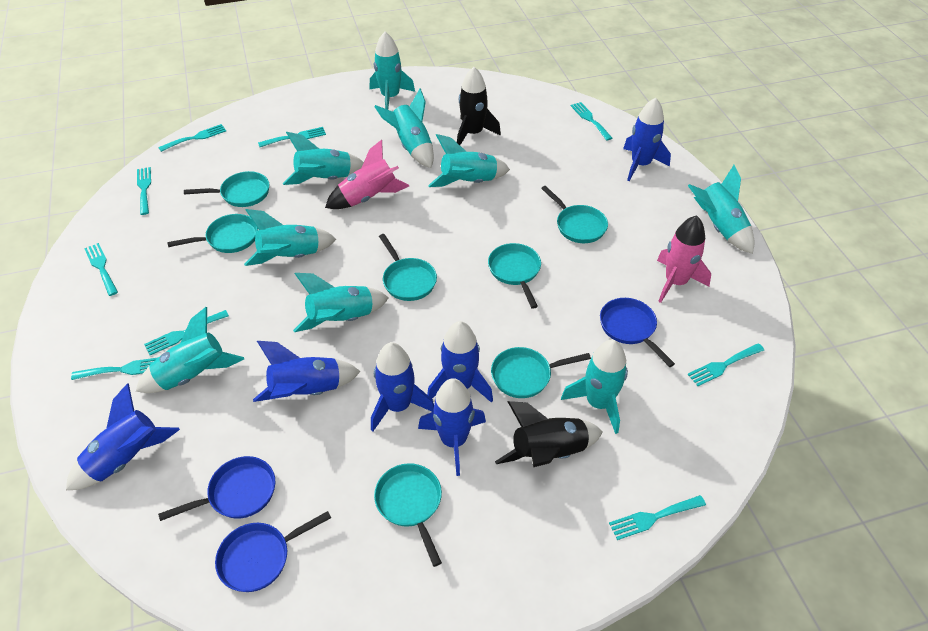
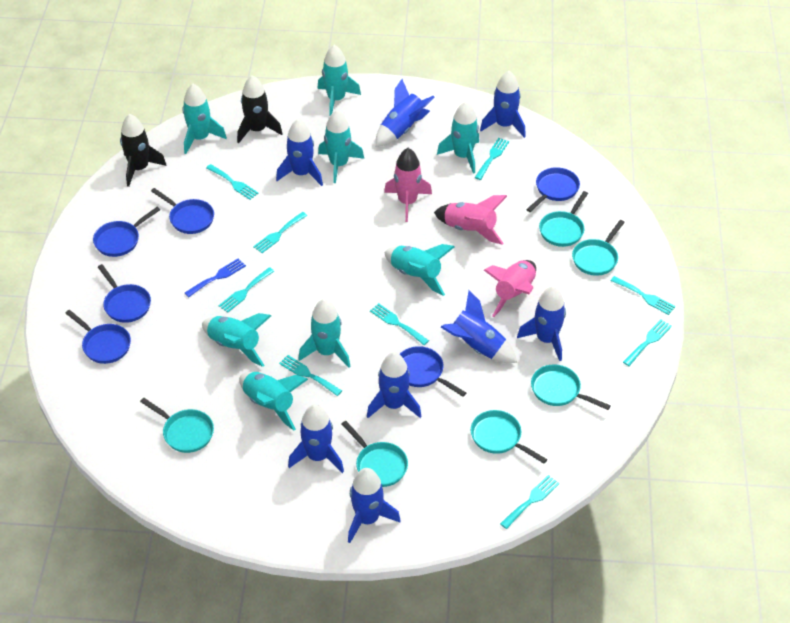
blue fork: none = 0 -> [185,259,246,297] = 1
blue pan: [158,456,275,521] [215,511,331,592] [600,298,675,367] = 3 -> [65,310,131,364] [93,207,160,257] [98,264,151,323] [151,188,214,234] [400,346,466,397] [526,167,580,212] = 6
blue rocket: [66,383,180,490] [253,341,361,402] [371,342,434,432] [418,378,486,476] [427,321,493,403] [623,98,671,181] = 6 -> [276,119,323,186] [288,404,344,473] [348,468,401,543] [367,352,422,418] [375,79,434,147] [441,290,517,363] [480,71,526,138] [517,286,566,361] = 8
pink rocket: [325,140,409,209] [657,215,711,303] = 2 -> [384,148,432,222] [434,195,507,245] [484,260,536,317] = 3
turquoise pan: [167,214,258,253] [184,171,269,207] [374,463,442,567] [379,234,437,301] [488,243,541,309] [491,347,591,398] [541,186,608,243] = 7 -> [140,398,214,453] [342,421,408,487] [471,410,547,464] [531,365,611,410] [539,191,588,247] [572,220,625,276] = 6
turquoise rocket: [136,307,244,393] [244,209,336,266] [283,132,364,185] [293,273,389,332] [370,32,415,110] [374,89,434,168] [428,134,510,187] [561,340,628,434] [688,165,754,254] = 9 -> [182,84,227,154] [202,313,271,367] [239,372,308,430] [298,299,350,368] [317,45,361,116] [318,110,364,183] [385,244,454,296] [437,102,479,174] = 8

